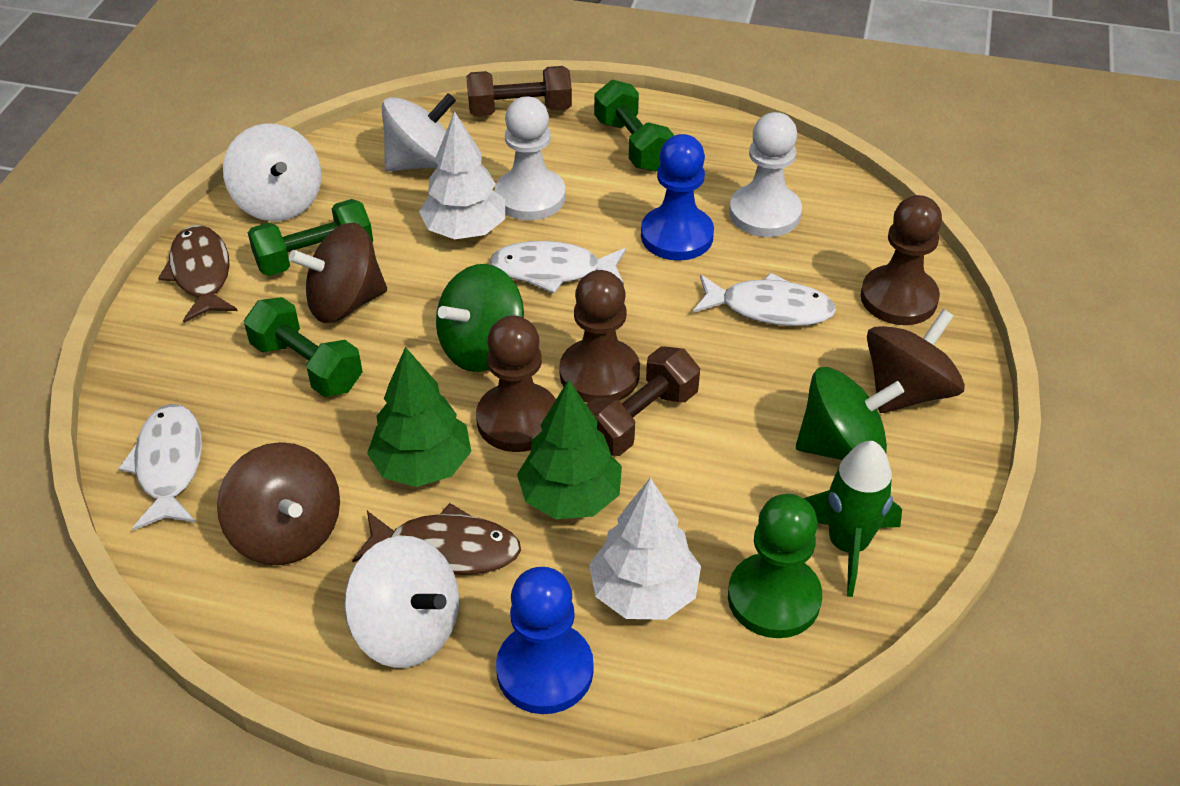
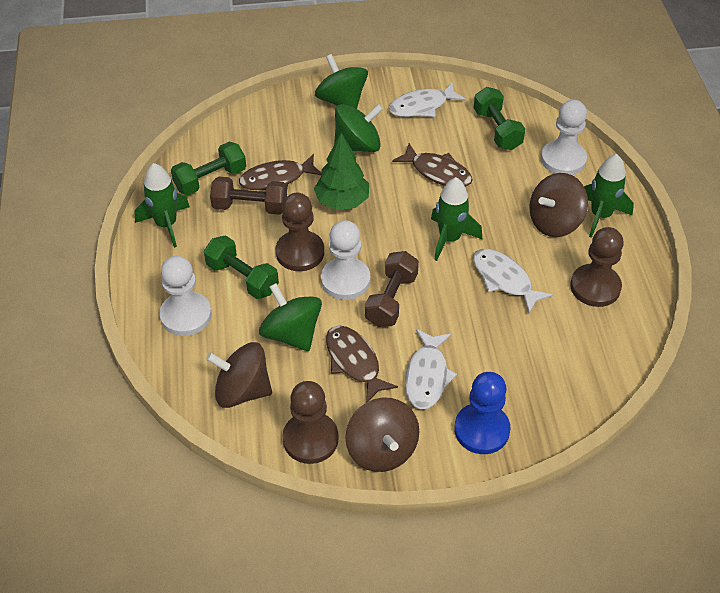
blue pawn: [496,567,593,714] [641,134,714,261] = 2 -> [454,372,511,454] = 1
brown fish: [158,225,238,323] [352,503,521,575] = 2 -> [239,154,321,191] [326,325,398,402] [392,143,473,187] = 3
green pawn: [728,494,822,638] = 1 -> none = 0
green rocket: [804,441,902,597] = 1 -> [134,163,190,248] [431,177,482,261] [584,154,634,238] = 3
green spinning top: [436,264,524,372] [796,367,904,460] = 2 -> [259,283,322,351] [315,54,368,109] [334,104,383,152] = 3
green tree: [367,347,471,487] [517,379,622,519] = 2 -> [314,133,369,210] = 1
white pawn: [495,96,565,220] [729,112,802,237] = 2 -> [159,256,212,336] [321,220,370,300] [541,100,587,175] = 3
white spinning top: [223,123,321,221] [344,536,459,668] [382,93,456,171] = 3 -> none = 0
white tree: [419,111,505,239] [589,478,701,620] = 2 -> none = 0

